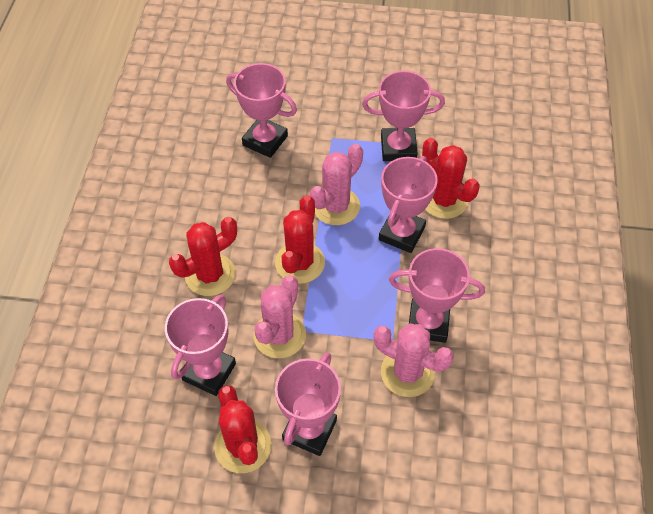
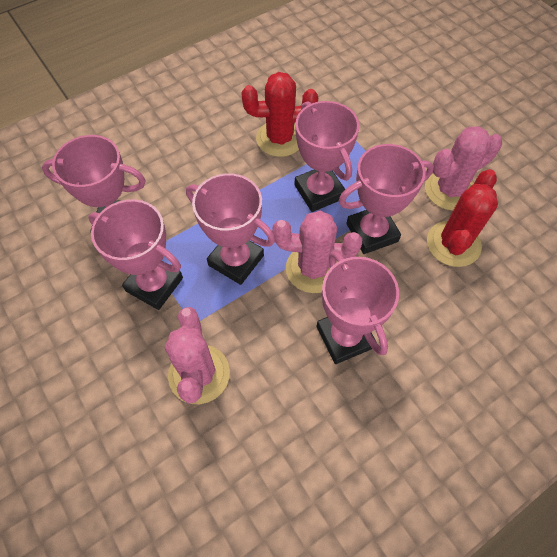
red cactus: [169,217,237,296] [214,385,271,473] [275,195,325,284] [422,138,480,219] = 4 -> [241,72,318,157] [427,169,498,267] = 2

